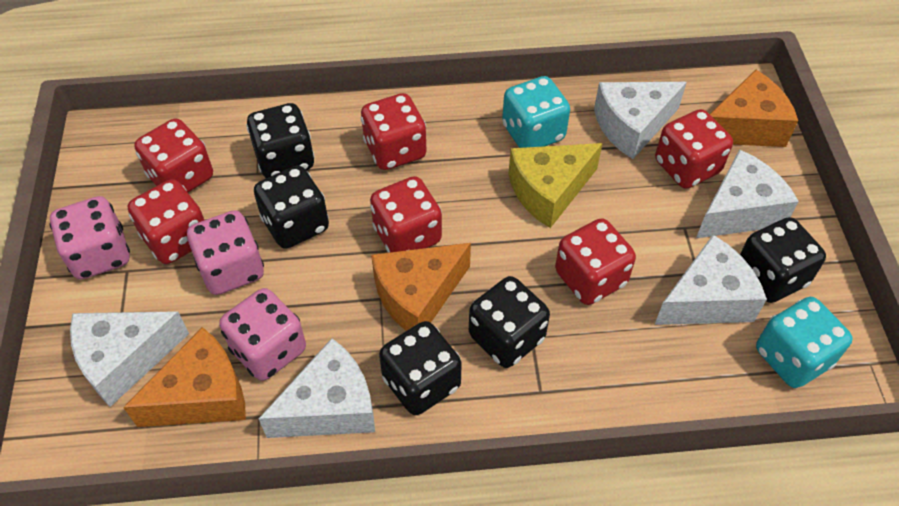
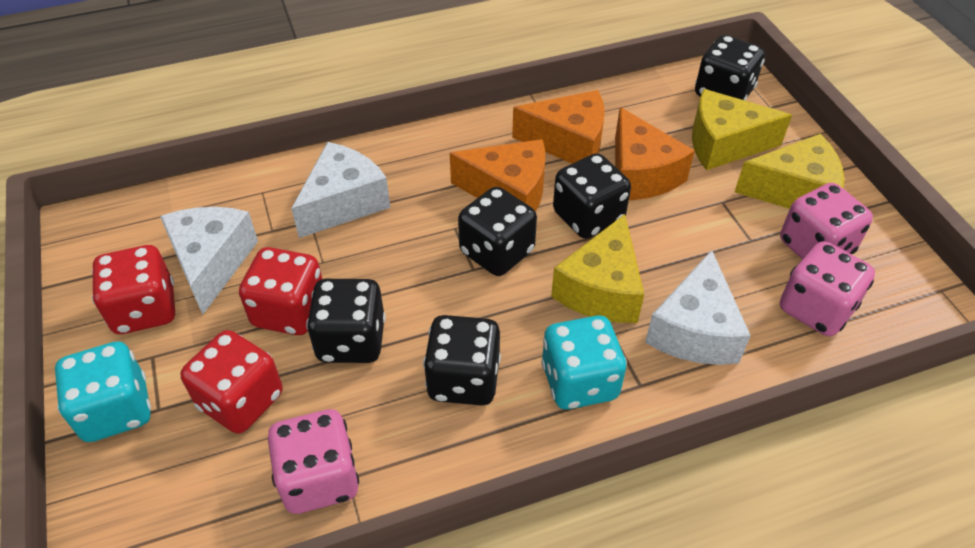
red dice: [128,179,204,264] [134,119,213,192] [361,93,427,170] [370,176,442,253] [555,218,636,305] [655,109,733,189] = 6 -> [92,245,175,334] [180,330,283,434] [239,247,322,335] = 3
white cheese: [70,311,189,407] [259,338,375,438] [594,82,687,159] [655,235,767,325] [696,149,799,238] = 5 -> [160,207,258,315] [291,142,390,238] [645,250,751,365] = 3
yellow cheese: [509,143,603,228] = 1 -> [551,214,644,323] [692,89,792,170] [735,134,844,209] = 3

